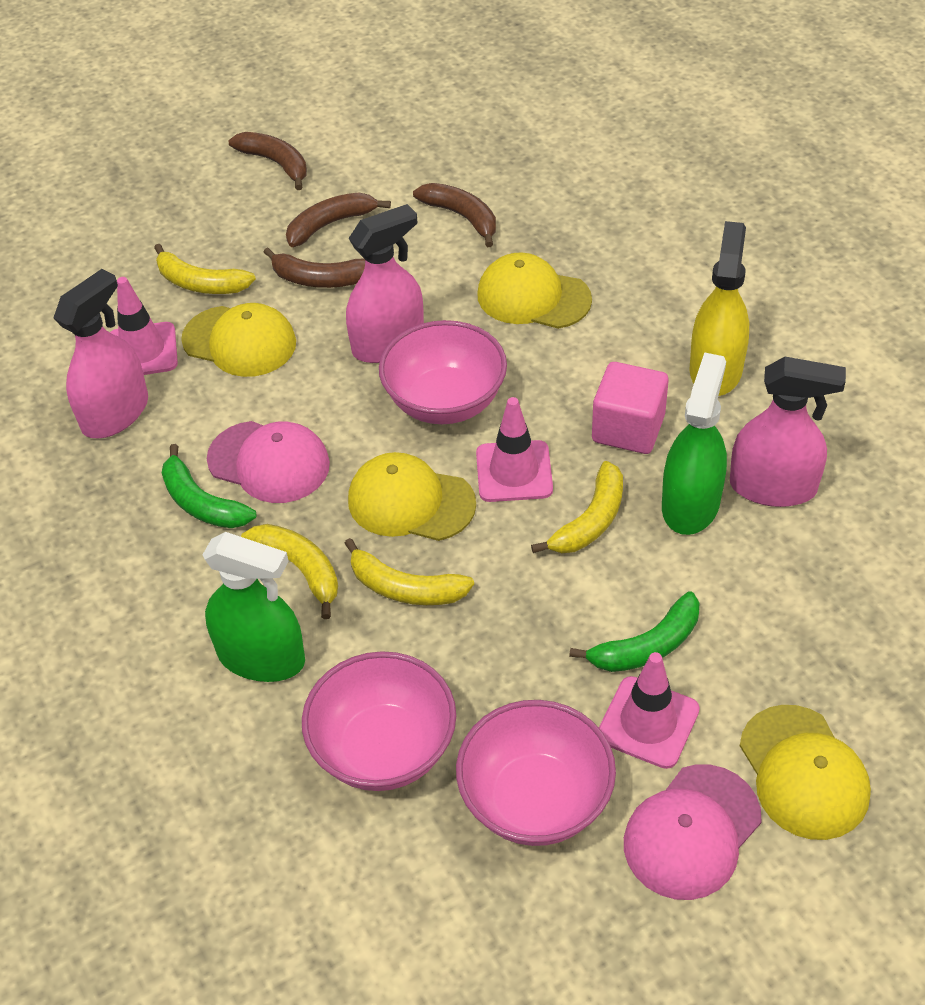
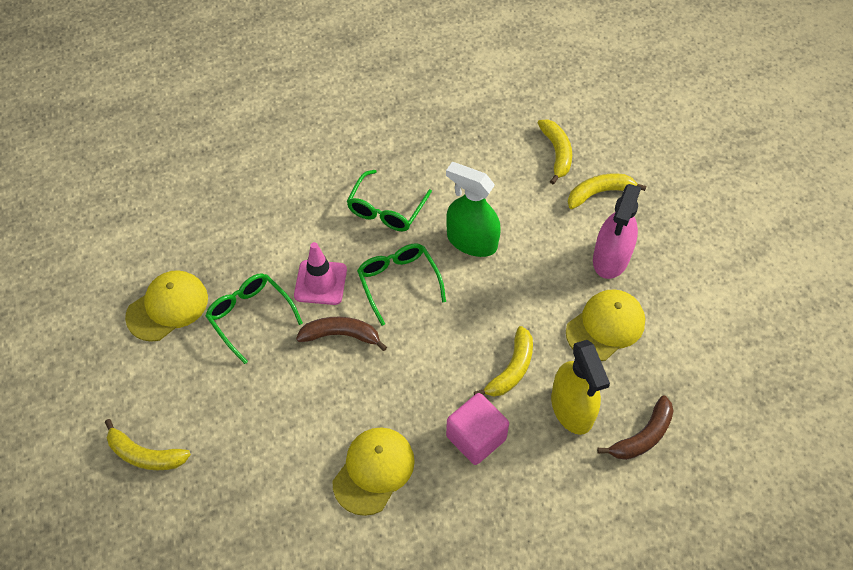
brown banana: [229,132,307,190] [263,247,365,288] [286,193,391,247] [413,183,496,247] = 4 -> [296,317,387,351] [597,395,673,460] = 2
green banana: [162,444,256,528] [569,591,699,672] = 2 -> none = 0
green glasses: none = 0 -> [205,273,303,364] [346,170,432,231] [357,243,446,326] = 3
green spray bottle: [203,532,305,682] [662,352,727,535] = 2 -> [446,162,501,257] = 1
pink bowl: [302,651,456,791] [379,320,507,424] [456,700,616,846] = 3 -> none = 0
pink cap: [207,421,330,503] [624,764,761,900] = 2 -> none = 0
pink spray bottle: [53,269,148,438] [346,204,424,363] [730,357,846,507] = 3 -> [593,184,641,279] = 1
pink traffic cone: [110,277,178,375] [476,397,553,502] [599,652,700,769] = 3 -> [294,242,347,305] = 1
yellow cap: [181,303,296,377] [348,452,476,541] [477,252,592,329] [740,705,871,840] = 4 -> [125,270,208,342] [333,428,415,516] [566,289,645,361] = 3

